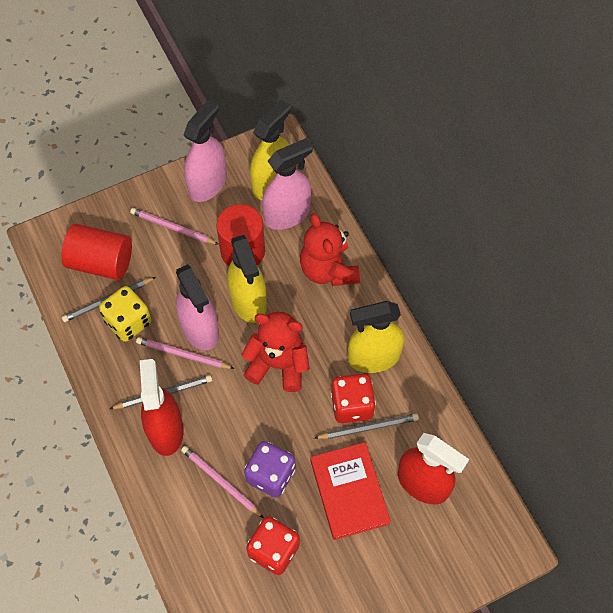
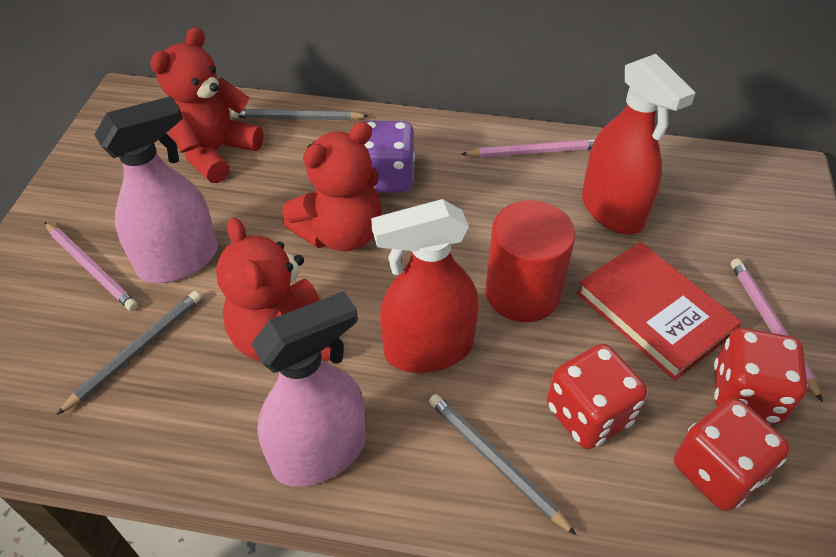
pink spray bottle: [176,264,219,350] [183,100,227,202] [262,138,313,230] = 3 -> [94,96,218,283] [251,291,366,487] = 2
red cylinder: [61,224,132,280] [216,204,265,266] = 2 -> [485,200,575,322] = 1
red dice: [246,517,300,575] [331,374,376,423] = 2 -> [547,344,647,449] [674,398,790,511] [714,328,807,424] = 3
red teddy bear: [241,312,309,392] [300,213,360,286] = 2 -> [150,27,263,183] [216,217,330,361] [282,122,382,251] = 3
yellow dice: [99,286,151,342] = 1 -> none = 0
yellow spray bottle: [227,235,267,323] [250,100,291,200] [348,301,404,373] = 3 -> none = 0

